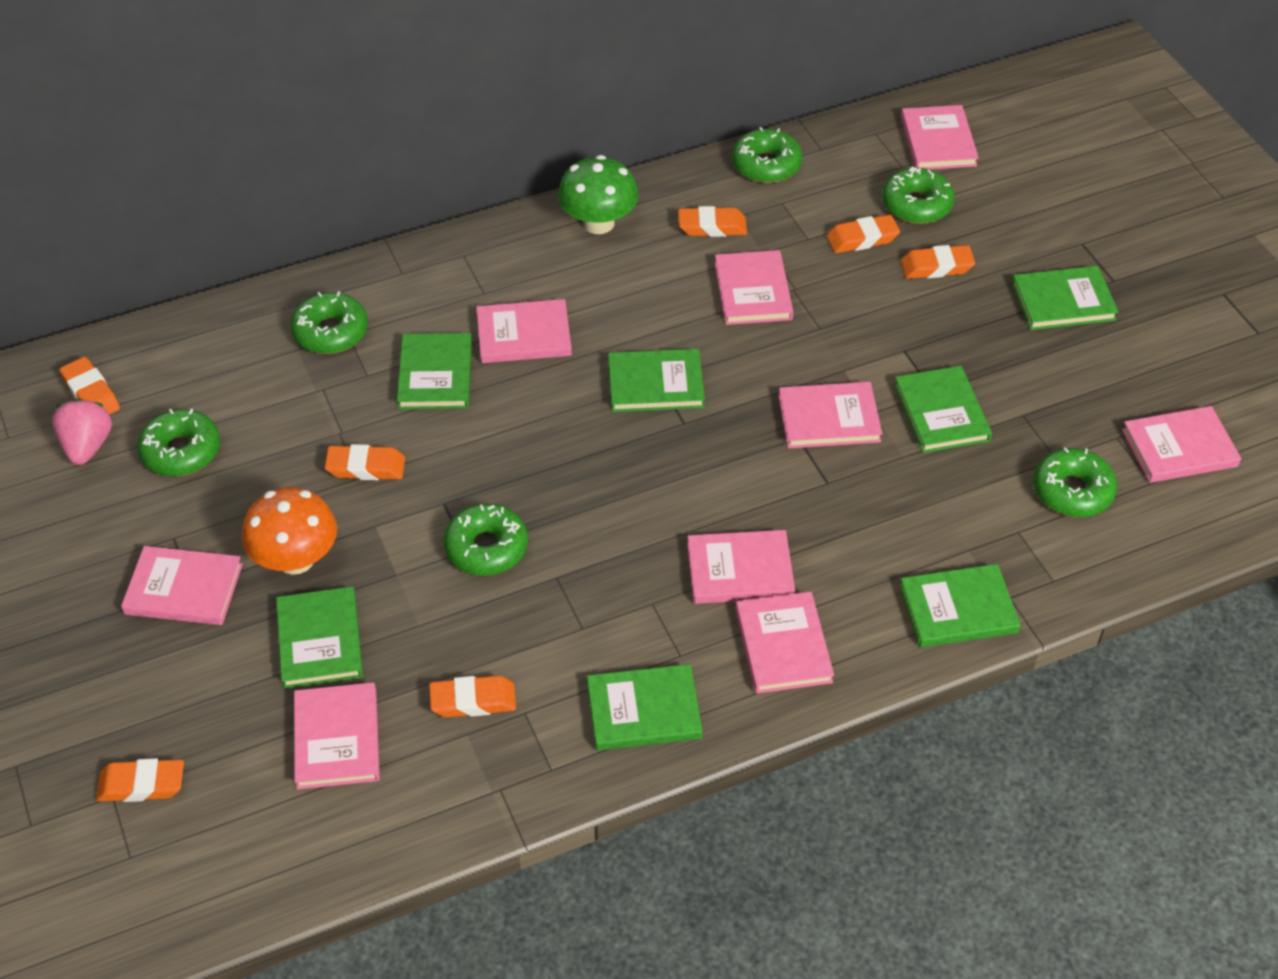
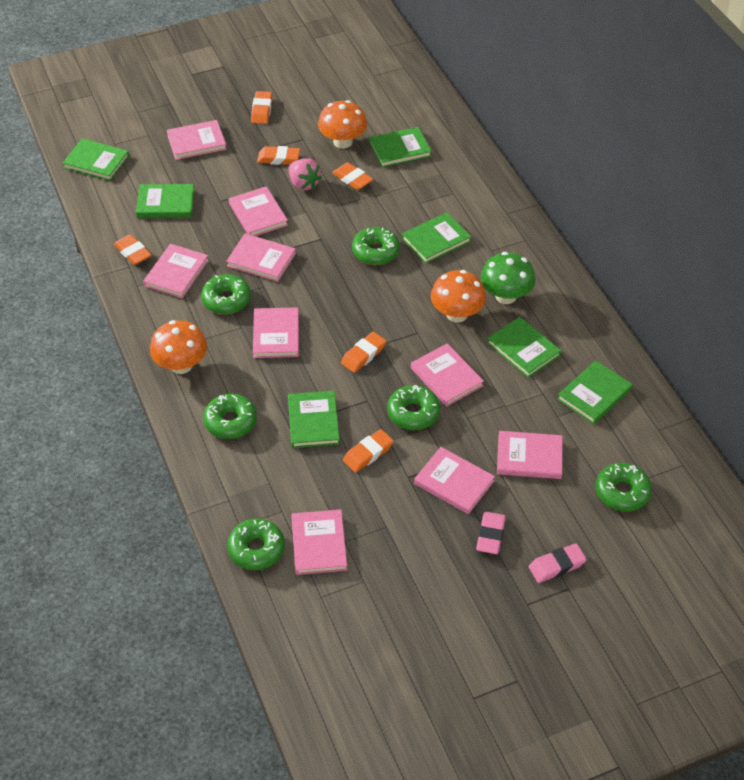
orange eraser: [60,357,120,415] [96,758,184,802] [325,444,405,480] [429,675,516,717] [678,206,747,237] [826,214,900,253] [901,245,975,279] = 7 -> [114,234,151,265] [251,91,272,124] [257,146,300,165] [332,162,373,190] [341,332,386,373] [343,429,394,473] = 6
orange mushroom: [242,487,337,575] = 1 -> [150,320,207,374] [318,100,367,149] [431,270,486,322] = 3
pink eraser: none = 0 -> [476,512,506,554] [529,543,587,583] = 2

